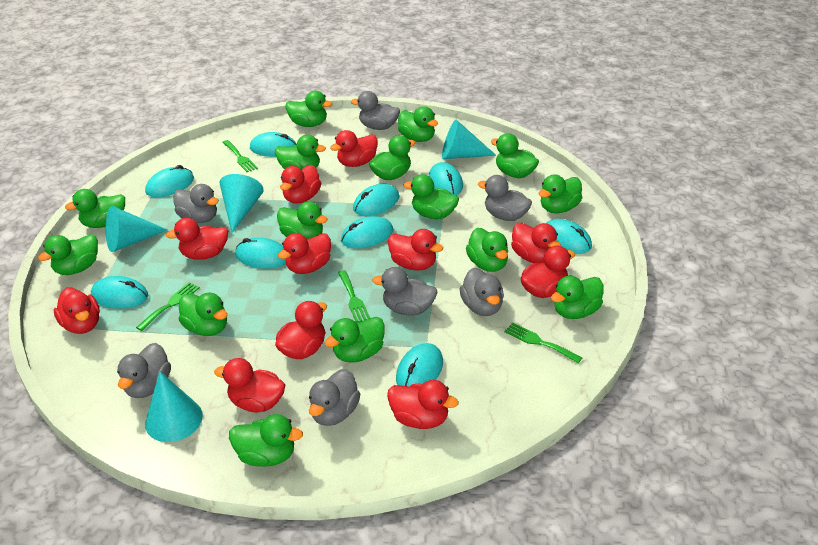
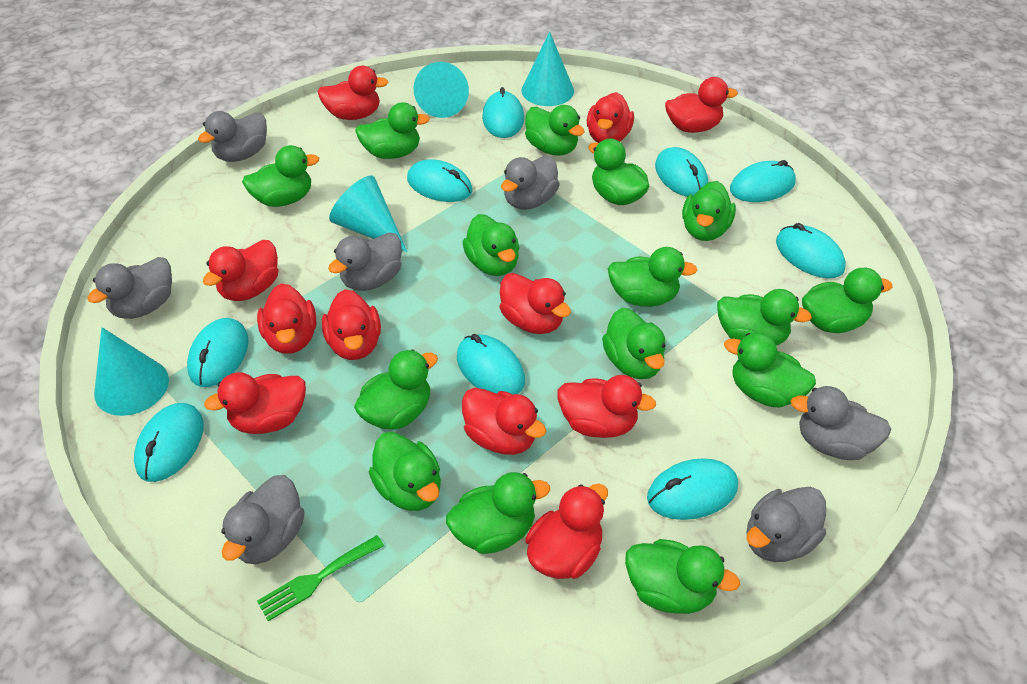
green fork: [136,282,200,331] [222,140,258,172] [338,270,370,322] [504,323,583,363] = 4 -> [257,535,384,621] = 1

